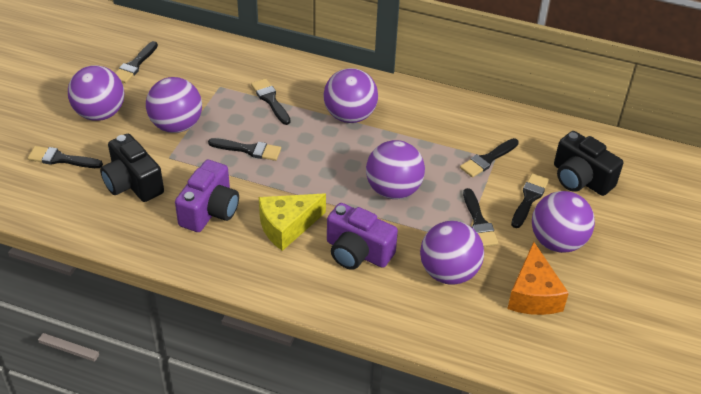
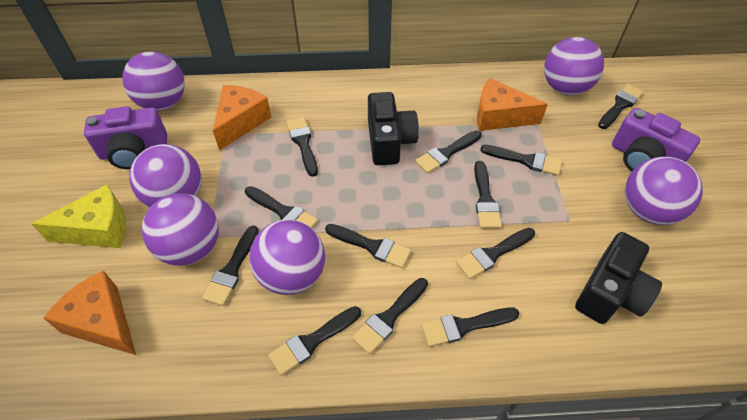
black brush: [27,146,103,168] [116,41,158,83] [208,138,281,161] [251,79,291,125] [460,138,519,178] [463,188,498,247] [511,173,549,228] = 7 -> [202,225,259,306] [245,186,318,228] [268,306,361,376] [287,117,318,177] [325,224,411,268] [352,278,428,354] [415,130,482,173] [421,307,519,347] [456,228,535,279] [474,161,502,228] [480,144,562,176] [598,84,644,129] = 12
orange cheese: [507,242,569,315] = 1 -> [43,270,136,355] [213,85,272,150] [477,78,548,131] = 3

